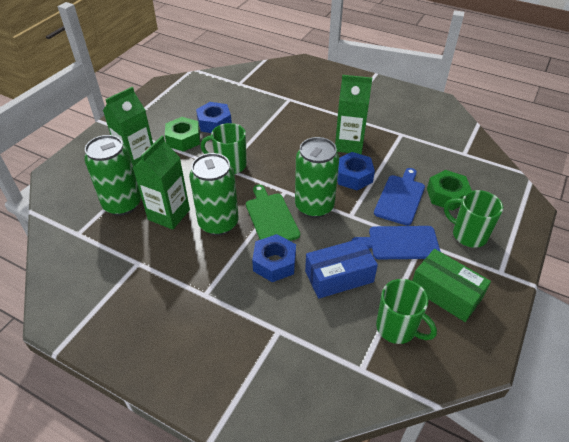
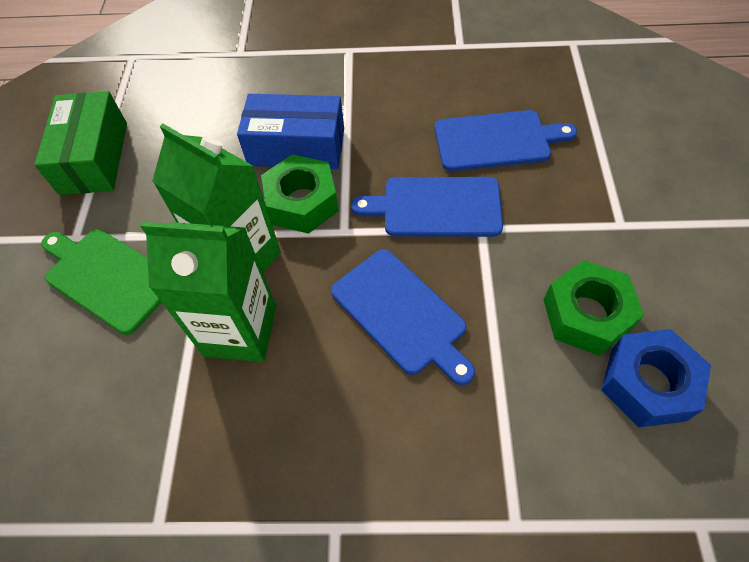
blue cutting board: [351,226,441,259] [374,168,425,226] = 2 -> [331,249,475,385] [351,177,503,237] [435,110,577,171] = 3
blue nut: [196,102,232,133] [252,234,296,282] [337,152,375,191] = 3 -> [602,329,711,427] = 1
green can: [84,135,141,216] [189,153,239,235] [295,137,339,218] = 3 -> none = 0
green carton: [103,87,153,167] [133,136,190,230] [335,75,372,154] = 3 -> [140,222,276,362] [152,124,281,272] = 2
green mug: [200,123,247,174] [376,279,437,344] [444,190,503,248] = 3 -> none = 0

